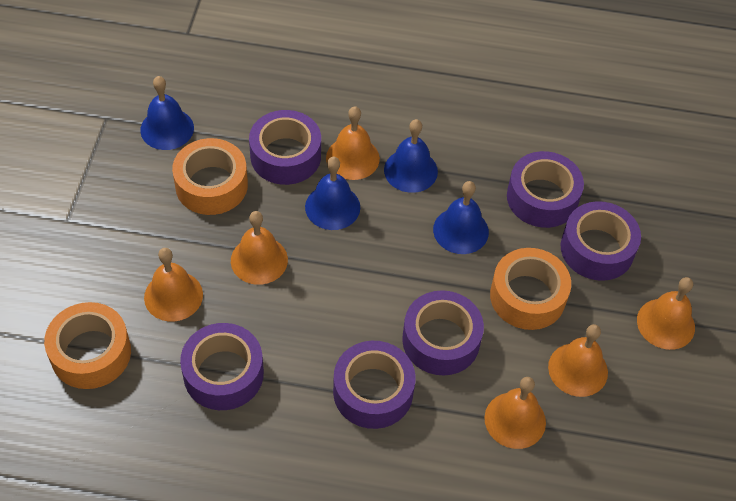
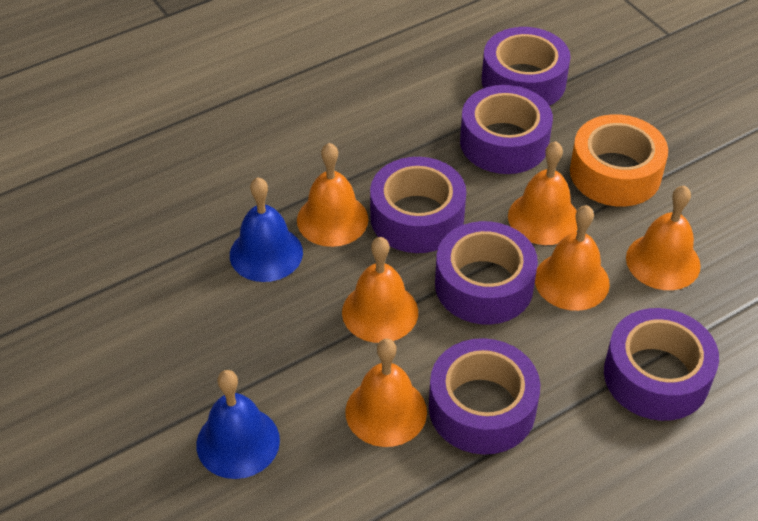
blue bell: [140,76,194,150] [305,157,360,230] [384,119,438,193] [433,181,489,254] = 4 -> [196,370,280,479] [230,177,303,282] = 2
orange tape: [44,302,131,389] [172,138,248,215] [490,248,571,330] = 3 -> [570,114,668,207] = 1

